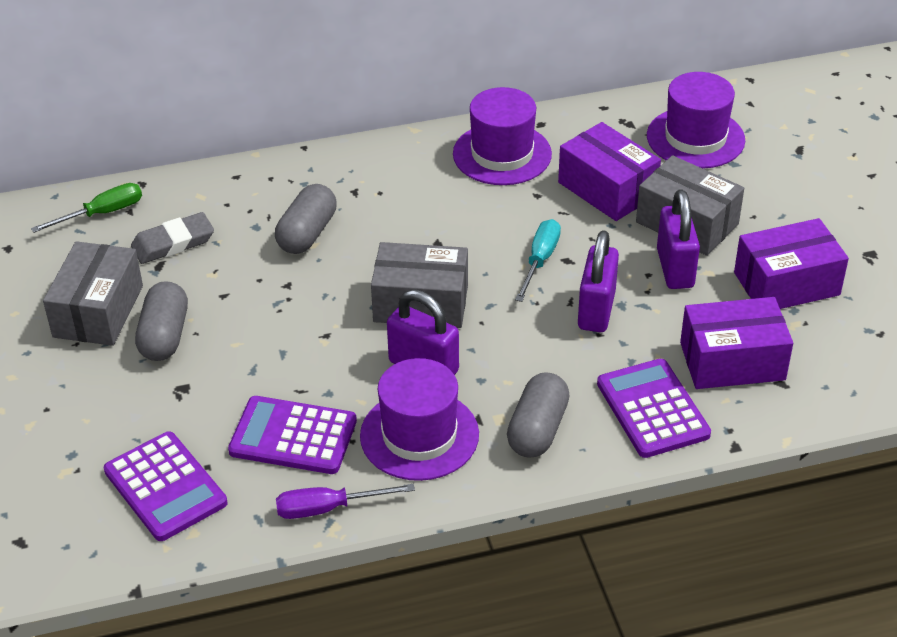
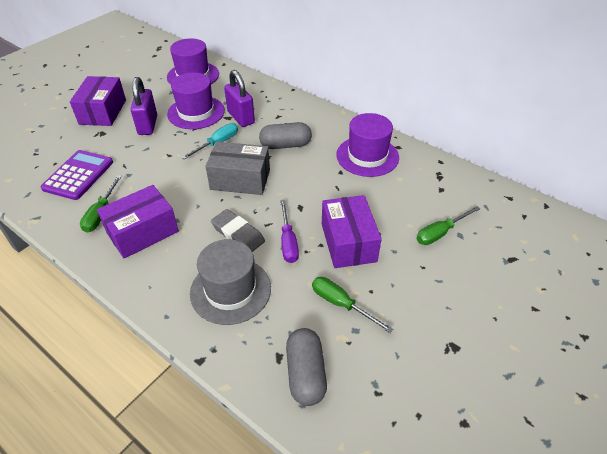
green screwdriver: [31,183,142,233] = 1 -> [80,175,122,233] [312,277,393,333] [417,206,480,245] = 3
grey box: [43,241,143,346] [371,242,468,328] [636,155,744,256] = 3 -> [206,142,270,195] = 1
grey capsule: [135,281,188,361] [275,184,337,254] [507,372,570,457] = 3 -> [259,122,312,149] [286,328,327,406] = 2
grey hat: none = 0 -> [190,239,271,325] = 1
purple calculator: [104,431,227,541] [228,396,357,474] [597,359,711,458] = 3 -> [41,150,113,200] = 1
purple padlock: [387,290,459,375] [578,230,619,332] [657,189,700,289] = 3 -> [130,77,157,135] [224,70,255,127] = 2

